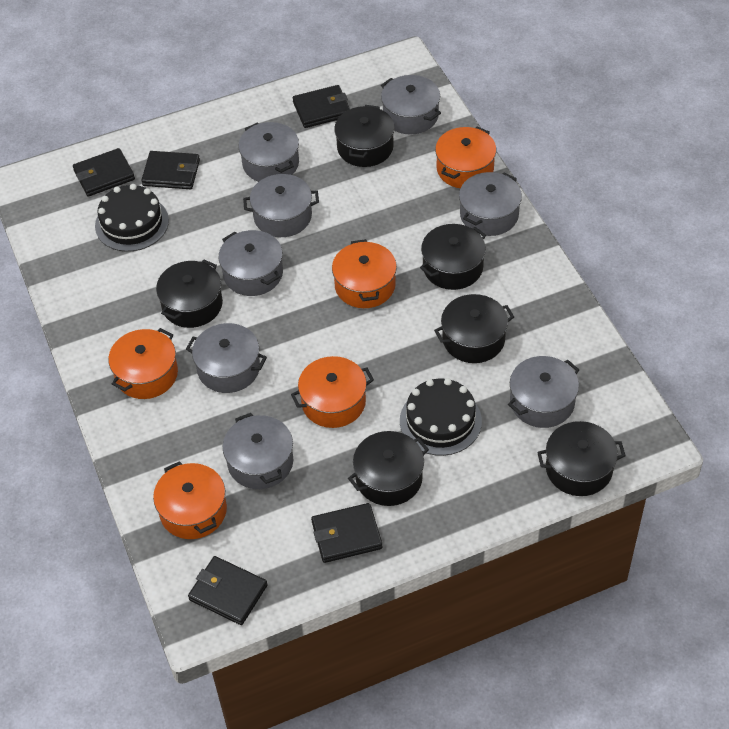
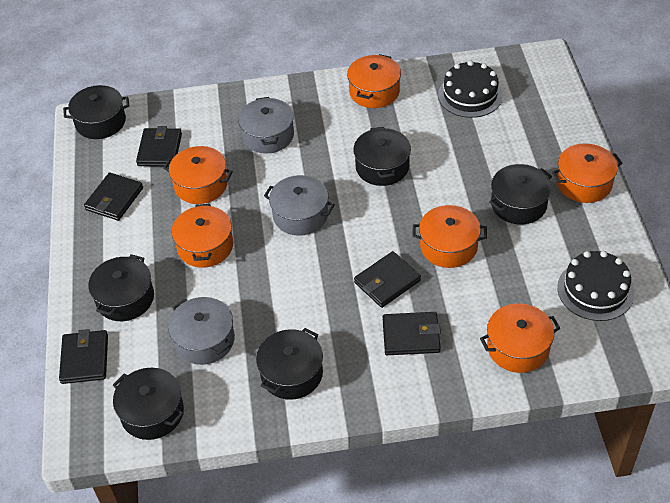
grey pot: [186,323,267,393] [218,230,283,296] [223,413,293,489] [239,122,299,182] [243,174,319,237] [381,75,441,134] [459,172,522,236] [508,356,579,428] = 8 -> [168,297,235,365] [238,97,294,154] [264,175,335,236] = 3
orange pot: [108,328,178,399] [153,461,227,539] [291,356,374,428] [332,239,397,308] [435,127,496,188] = 5 -> [163,146,233,204] [171,204,233,268] [347,54,401,108] [412,205,487,268] [480,303,561,373] [552,143,623,203] = 6

